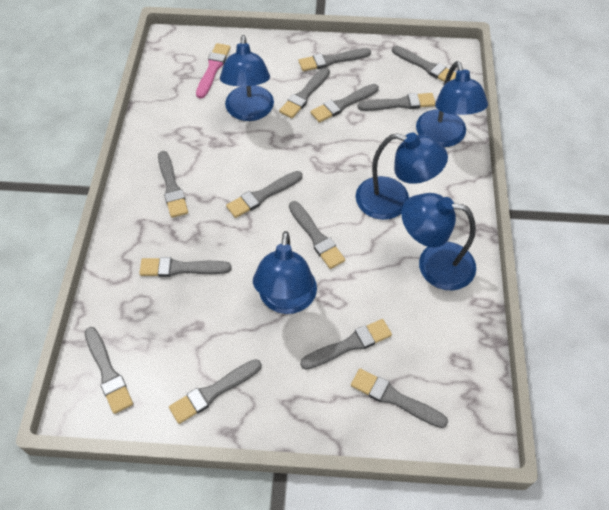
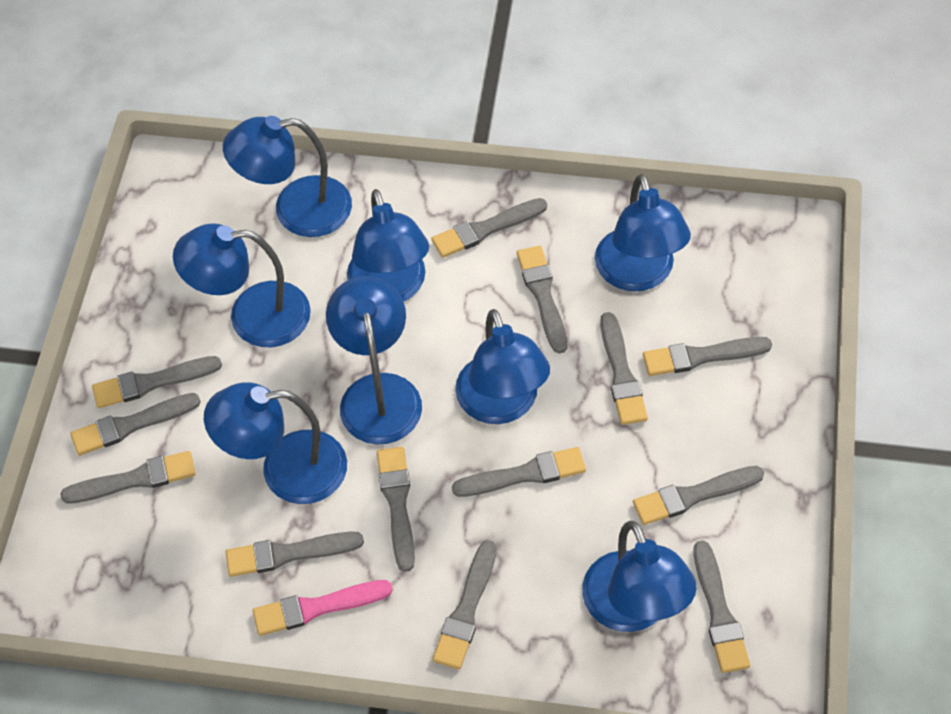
blue lamp: [220,35,274,121] [253,231,317,314] [355,133,448,220] [401,193,476,291] [416,61,488,147] = 5 -> [173,223,311,347] [204,382,347,504] [223,116,352,237] [326,276,422,445] [347,189,429,302] [455,309,550,424] [582,521,697,632] [595,174,691,292] = 8

